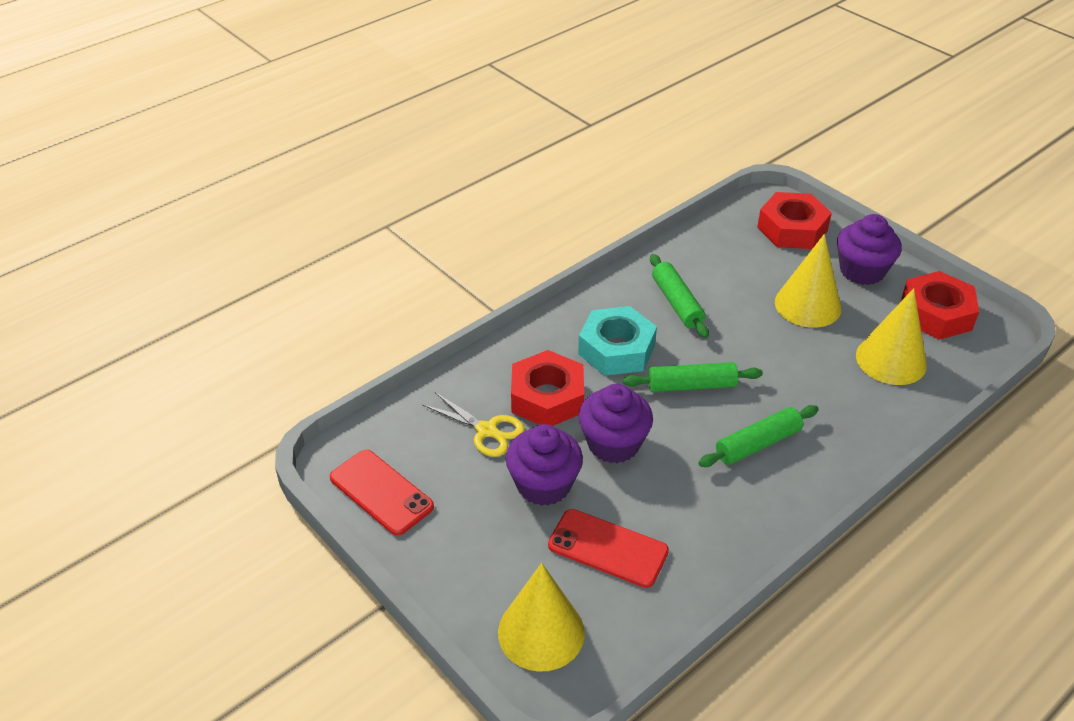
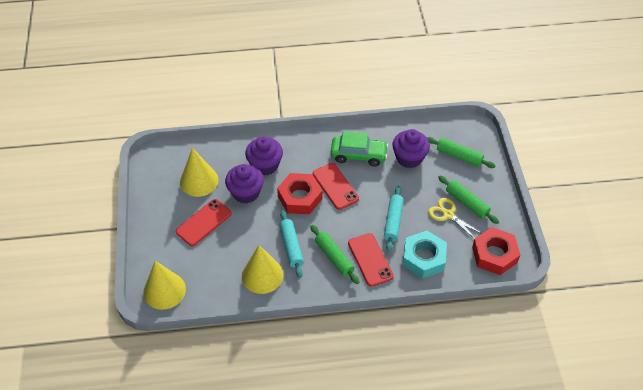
green car: none = 0 -> [331,131,388,167] = 1
red nut: [511,350,584,426] [757,192,832,249] [901,271,979,340] = 3 -> [277,173,322,214] [472,227,520,275] = 2
red phone: [330,450,434,536] [548,509,669,588] = 2 -> [176,199,232,246] [313,163,359,210] [348,233,394,287] = 3
turquoise rolling pin: none = 0 -> [279,210,304,278] [384,186,404,252] = 2

